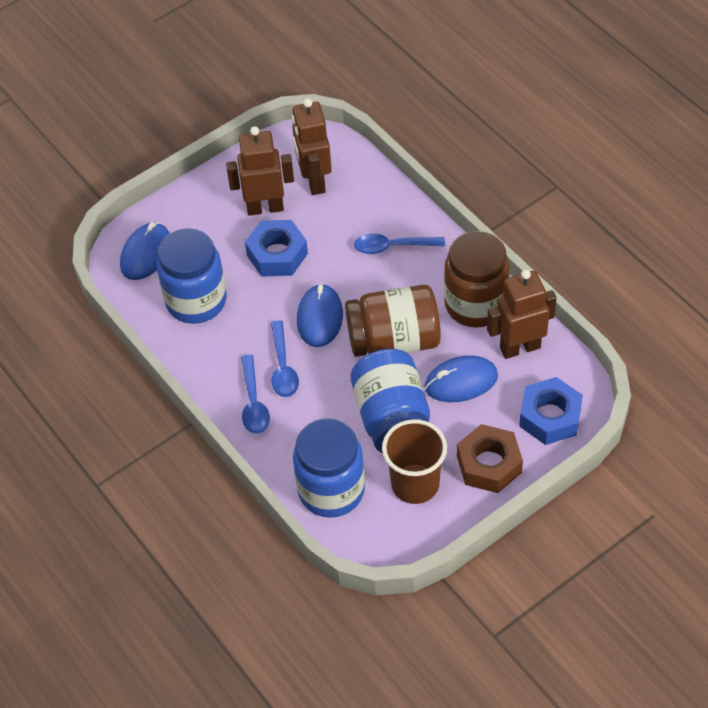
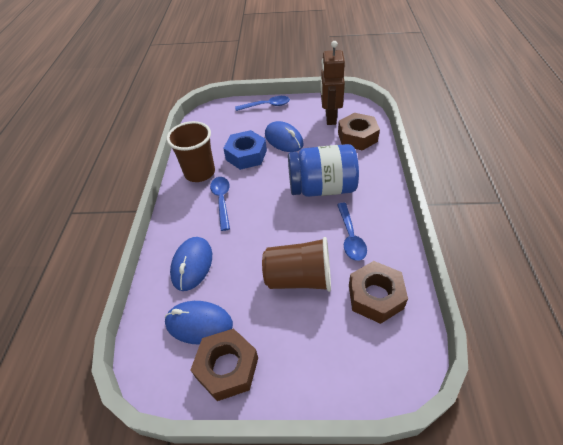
blue jar: [157,228,227,324] [293,418,365,518] [351,349,430,453] = 3 -> [288,144,359,197] = 1
blue nut: [245,220,308,277] [519,377,583,445] = 2 -> [223,130,267,170] = 1
brown cup: [382,419,447,504] = 1 -> [167,121,215,182] [262,237,331,292] = 2
brown jar: [345,285,441,357] [444,231,510,327] = 2 -> none = 0
brown nut: [457,424,523,493] = 1 -> [191,328,258,401] [338,113,380,151] [349,261,408,324] = 3
brown robot: [226,126,294,216] [292,98,332,195] [487,270,557,359] = 3 -> [321,41,345,125] = 1

